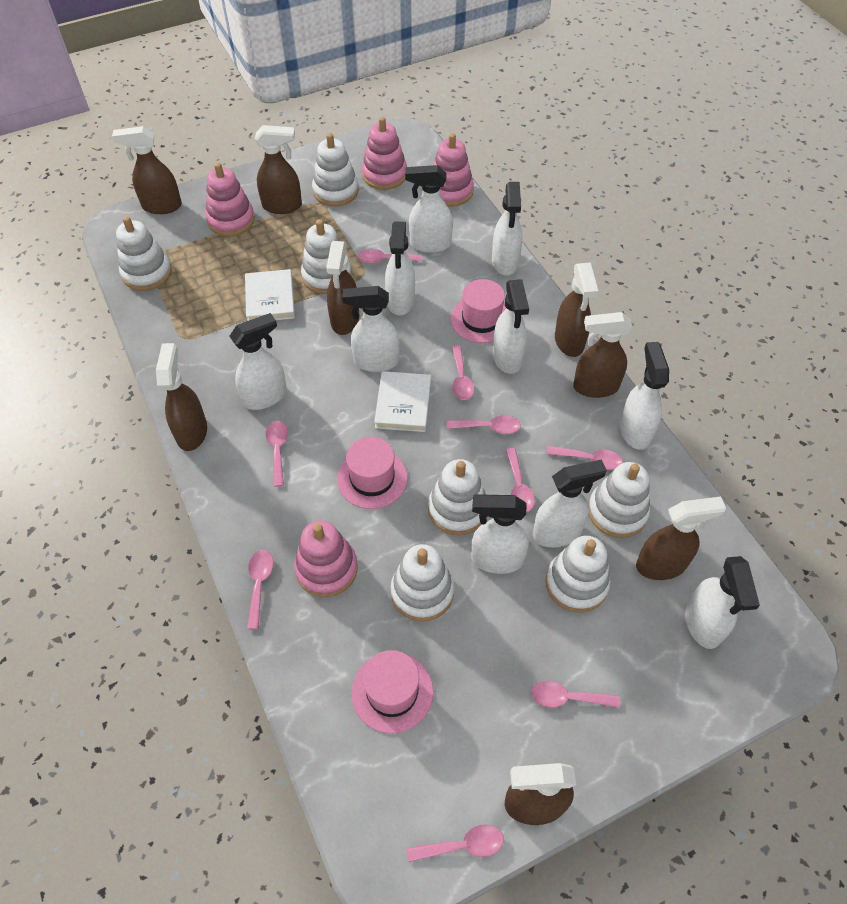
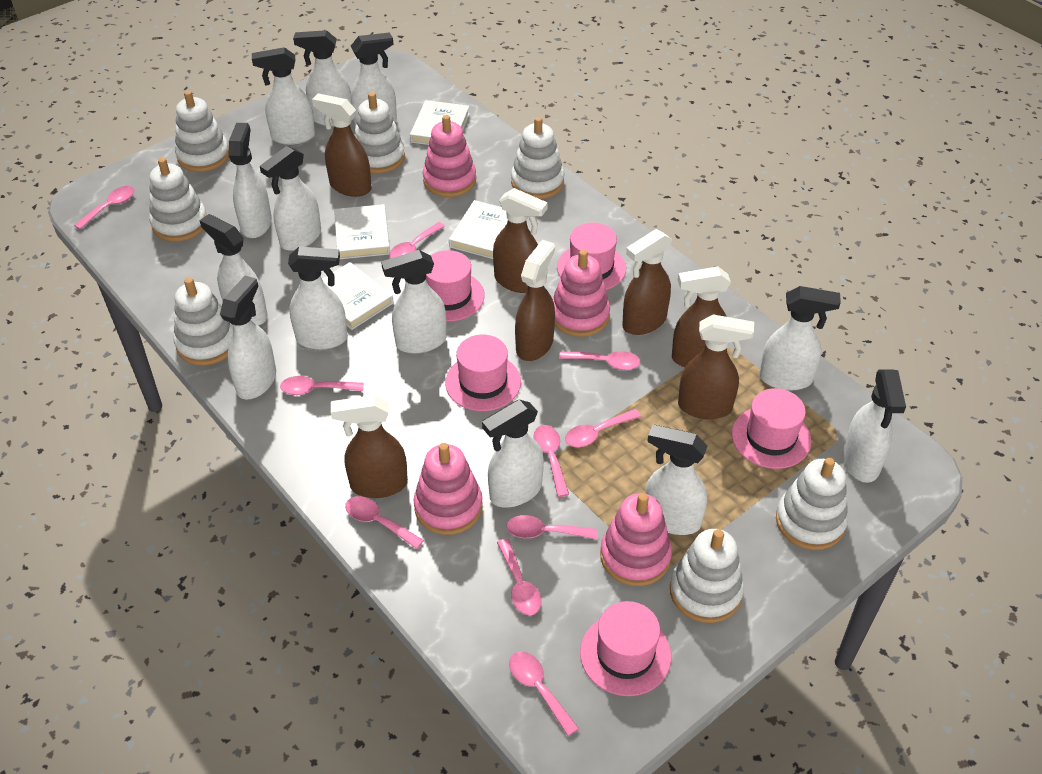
brown spray bottle: [112,126,182,214] [156,343,207,451] [255,125,302,214] [326,241,359,335] [505,763,576,825] [555,263,598,357] [573,312,633,398] [636,497,726,580] = 8 -> [312,93,371,197] [331,395,408,498] [493,188,548,293] [515,240,555,361] [622,229,672,335] [672,266,731,367] [678,314,754,419] = 7
pink hat: [337,437,407,509] [351,650,433,734] [450,279,506,343] = 3 -> [426,250,485,322] [445,335,521,411] [557,223,626,290] [580,601,671,696] [732,388,811,469] = 5
pink spoon: [247,550,273,629] [265,421,288,487] [358,249,422,263] [407,824,504,862] [447,415,521,434] [452,345,474,400] [506,448,535,512] [531,681,620,708] [546,446,623,470] = 9 -> [74,186,135,229] [280,376,364,395] [345,496,424,549] [389,222,445,259] [497,539,542,615] [506,515,598,539] [509,651,579,736] [533,425,569,497] [559,351,640,370] [565,409,641,447] = 10
white book: [245,269,295,321] [374,371,431,432] = 2 -> [322,262,394,330] [334,204,390,259] [410,100,470,145] [449,200,508,259] = 4
white spray bottle: [230,313,287,410] [342,286,400,372] [385,221,415,315] [405,165,453,253] [471,494,529,574] [492,182,522,275] [493,279,529,374] [533,459,607,547] [620,342,669,450] [685,556,760,649] = 10 -> [199,214,268,326] [220,276,276,400] [229,123,272,238] [252,47,315,145] [260,146,321,251] [288,247,348,350] [293,30,351,126] [351,32,397,127] [381,250,447,354] [482,400,544,508] [645,425,707,535] [759,286,841,390] [843,369,906,483] = 13

